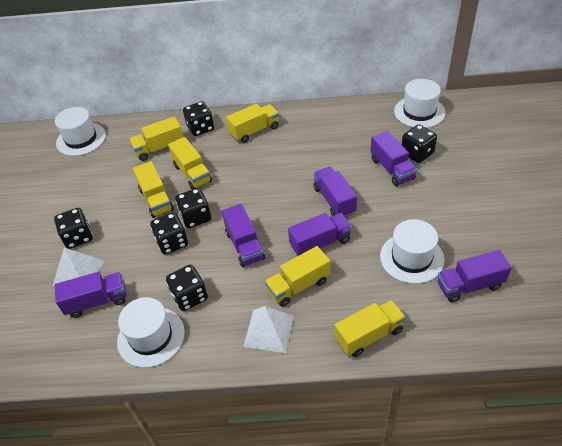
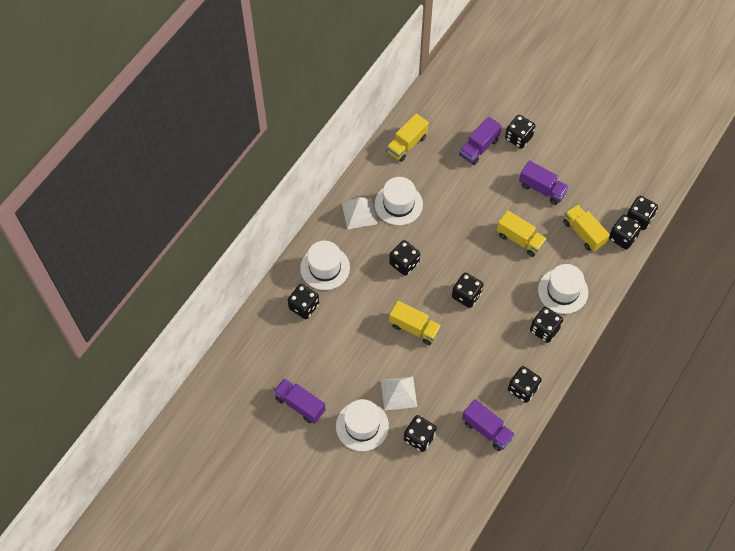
black dice: [54,208,93,249] [150,212,188,254] [166,265,208,311] [175,188,211,228] [183,101,214,136] [402,124,437,163] = 6 -> [288,284,319,319] [389,240,420,276] [404,415,437,452] [452,273,483,308] [505,115,535,148] [508,366,542,403] [530,307,563,343] [609,215,642,250] [627,196,658,230] = 9
purple truck: [54,272,126,318] [222,204,265,267] [288,213,352,256] [313,167,357,217] [370,131,417,186] [438,250,512,302] = 6 -> [274,378,326,424] [459,117,502,165] [462,399,515,451] [519,160,569,205] = 4
yellow truck: [129,116,183,161] [133,161,174,218] [168,137,212,189] [226,104,279,143] [265,246,330,307] [335,300,406,357] = 6 -> [387,113,429,162] [389,301,441,345] [497,210,547,257] [563,204,610,252] = 4

